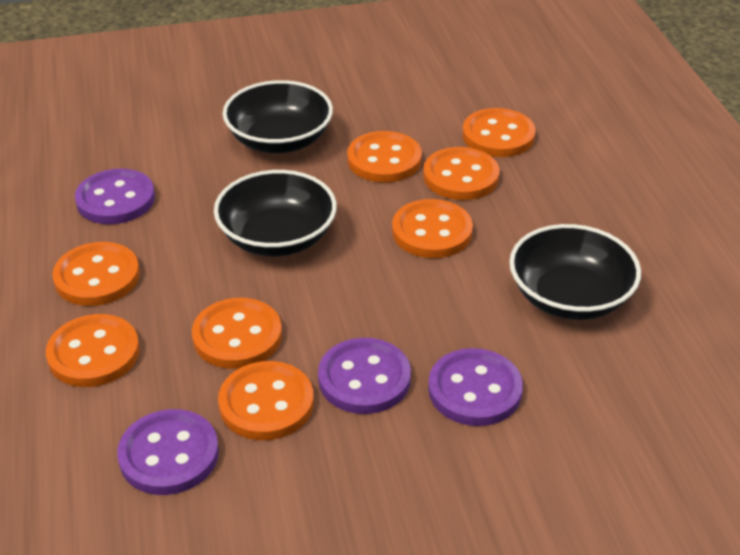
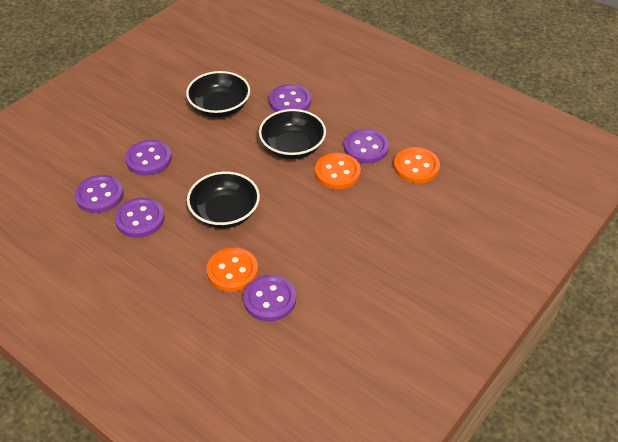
orange button: [46,314,140,387] [52,242,140,306] [192,298,282,369] [218,361,314,440] [347,131,422,183] [392,199,473,258] [423,147,500,200] [462,108,536,157] = 8 -> [206,248,258,292] [315,153,361,189] [394,147,440,183] = 3
purple button: [75,169,155,224] [117,409,219,495] [318,338,411,414] [428,348,523,426] = 4 -> [75,175,124,213] [115,197,165,238] [125,140,172,175] [243,275,296,322] [269,84,311,112] [344,129,389,164] = 6

